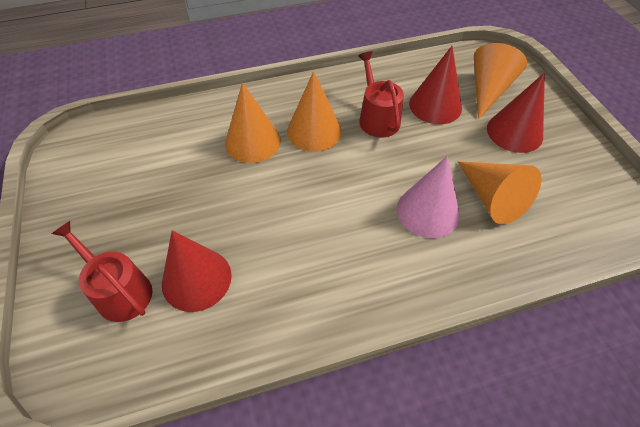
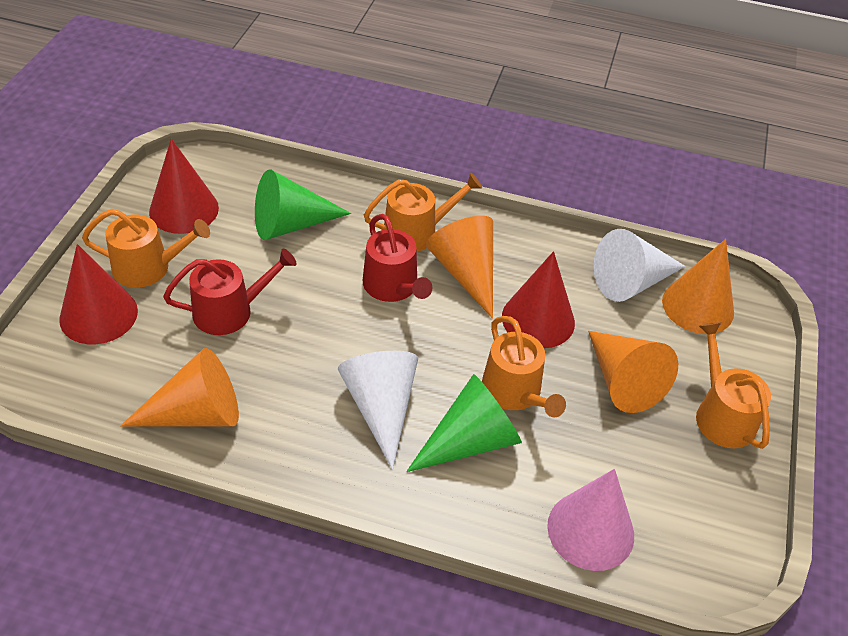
green cone: none = 0 -> [255,169,351,240] [406,374,522,472] = 2
orange watering can: none = 0 -> [82,209,210,288] [364,173,482,252] [482,316,566,418] [696,322,771,449] = 4
white cone: none = 0 -> [338,351,418,470] [594,229,685,302] = 2

